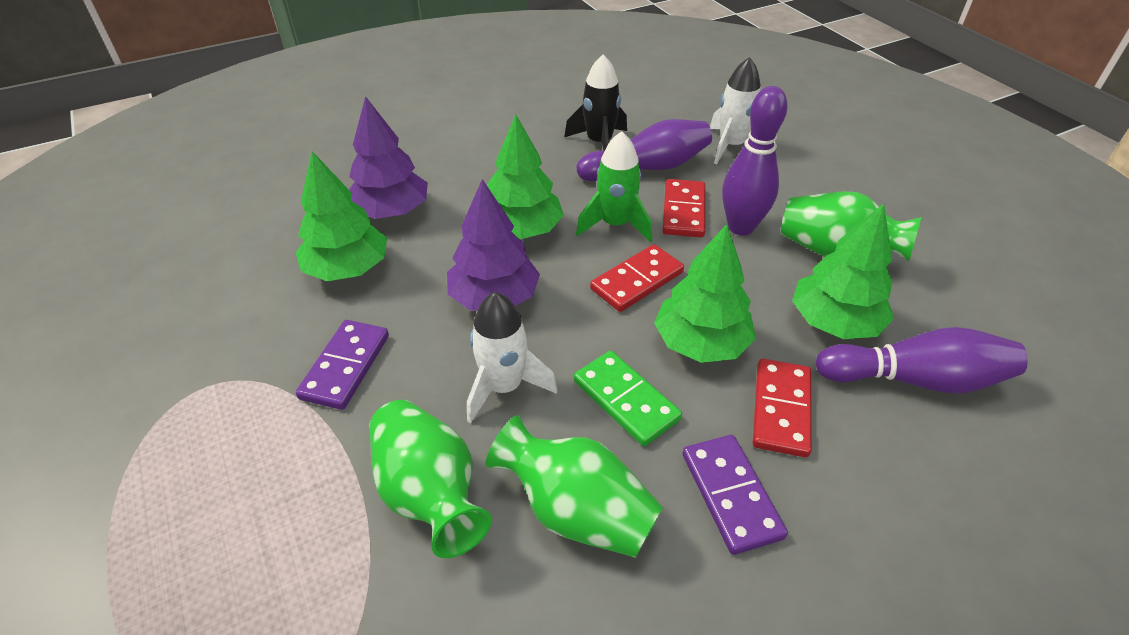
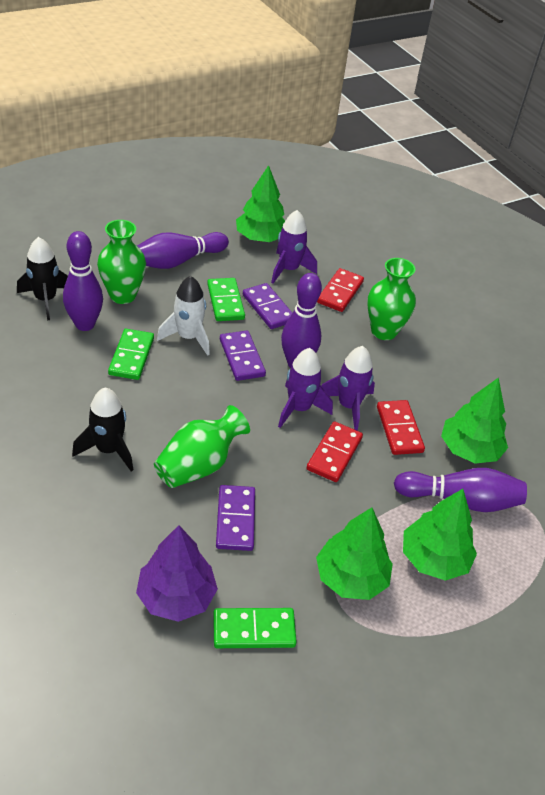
black rocket: [564,54,627,151] = 1 -> [17,237,68,320] [72,388,133,471] = 2
green domino: [574,351,682,446] = 1 -> [108,329,154,380] [207,278,245,321] [213,608,297,648] = 3
green rocket: [576,131,652,242] = 1 -> none = 0
purple bowling pin: [577,119,712,181] [722,86,788,236] [816,327,1028,393] = 3 -> [63,231,103,331] [137,232,229,269] [281,273,322,368] [394,468,527,512] = 4
purple domino: [296,320,389,410] [682,435,788,555] = 2 -> [216,485,255,551] [220,330,266,381] [243,283,292,329] = 3
purple rocket: none = 0 -> [271,210,317,283] [278,348,333,428] [322,346,375,431] = 3
purple tree: [349,96,428,219] [447,179,540,311] = 2 -> [136,525,218,622] = 1
white rocket: [467,292,557,424] [710,57,761,164] = 2 -> [157,276,210,356] = 1

